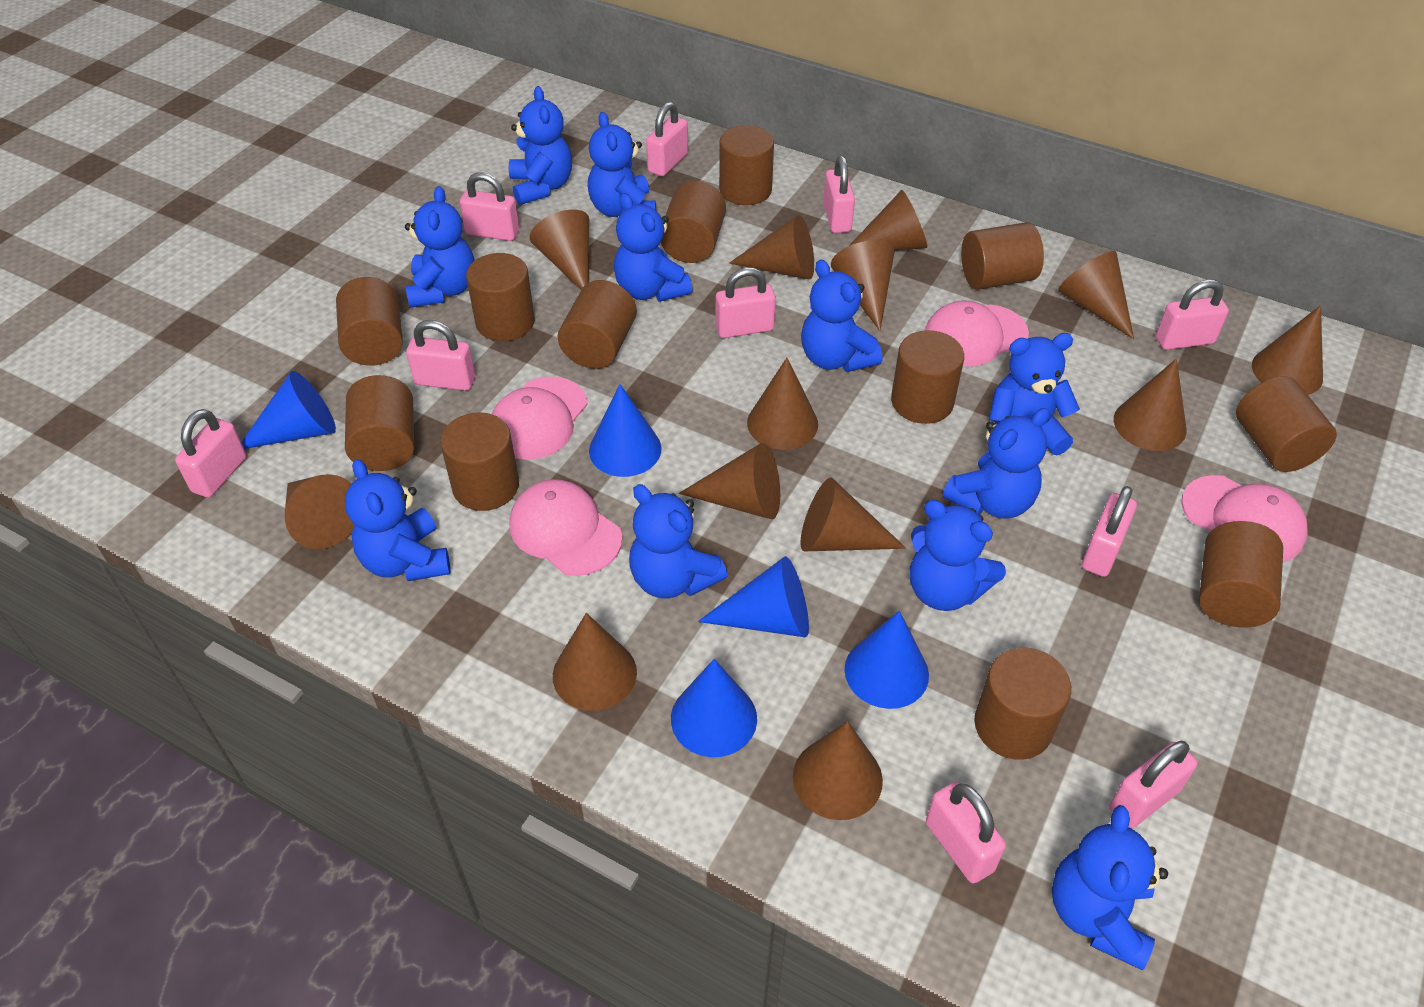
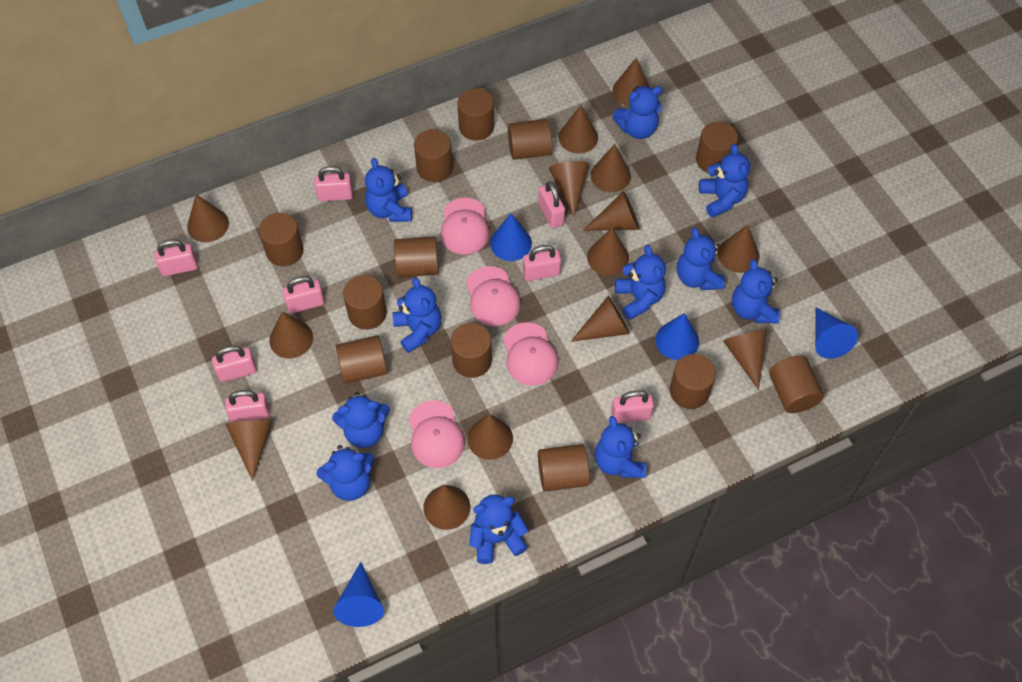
blue cone: [241,371,336,449] [589,384,661,477] [671,659,757,757] [698,556,809,638] [845,611,929,709] = 5 -> [333,562,384,627] [490,213,532,261] [655,313,699,360] [815,308,858,359] = 4
brown cone: [285,474,354,549] [530,209,589,290] [553,613,637,711] [679,443,780,519] [729,215,814,279] [747,358,818,450] [793,721,883,820] [801,478,906,551] [831,240,895,331] [849,190,927,250] [1058,251,1134,339] [1114,359,1186,451] [1252,305,1323,395] = 13 -> [187,194,229,242] [225,420,272,481] [269,311,313,359] [423,485,470,530] [467,414,513,460] [549,161,590,217] [559,105,598,154] [570,296,630,342] [583,191,639,231] [587,228,629,276] [591,144,631,192] [612,58,650,106] [717,225,760,273] [723,330,767,390] = 14
pink padlock: [175,409,246,498] [406,320,475,391] [460,172,519,241] [646,102,688,176] [716,268,776,338] [823,155,855,233] [926,782,1006,884] [1082,486,1137,577] [1109,741,1198,829] [1156,280,1229,350] = 10 -> [154,239,198,276] [212,345,257,382] [225,390,270,422] [282,276,325,313] [314,166,353,201] [523,245,561,281] [539,181,565,228] [611,390,654,423] = 8

